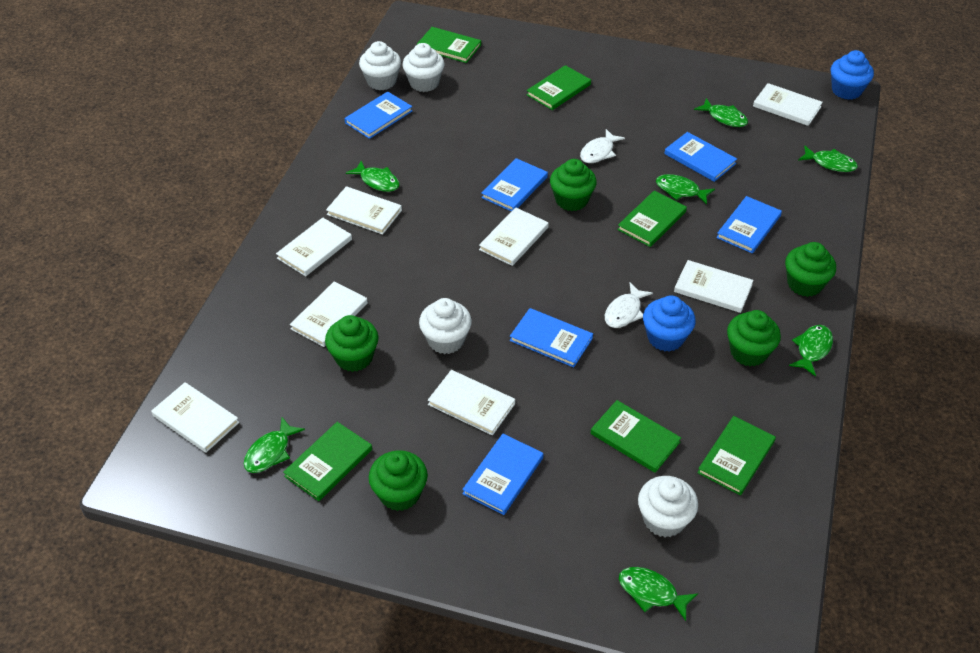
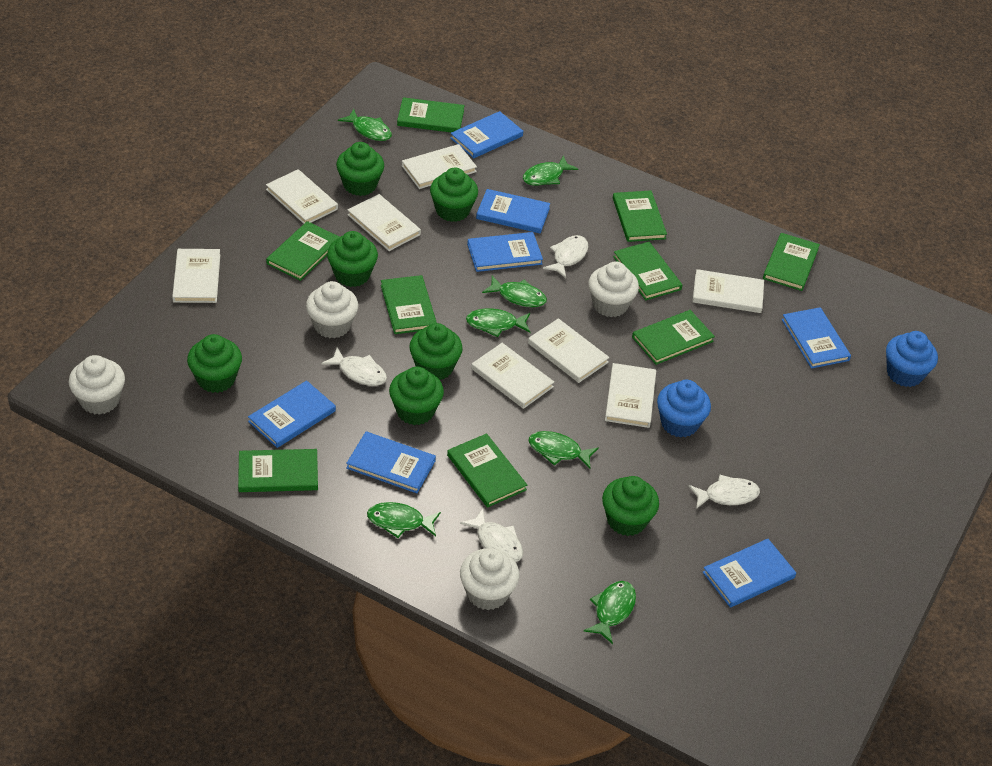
blue book: [345,91,412,139] [462,434,543,515] [481,158,548,211] [510,308,593,367] [664,132,737,182] [716,196,782,253] = 6 -> [248,380,336,448] [346,431,436,493] [450,111,523,158] [467,232,543,272] [476,189,550,233] [703,539,796,608] [782,307,851,368] = 7
green book: [283,422,372,501] [417,27,481,63] [527,65,591,110] [591,400,681,473] [617,191,687,247] [697,416,776,495] = 6 -> [238,449,318,492] [266,221,339,281] [381,275,437,334] [397,97,464,132] [447,433,527,508] [613,190,667,242] [613,242,682,300] [632,310,715,365] [763,233,820,291] = 9
green cupcake: [325,315,378,372] [368,450,428,511] [550,159,597,211] [727,310,781,366] [785,242,836,297] = 5 -> [187,334,242,393] [327,231,378,287] [336,142,384,196] [389,367,444,425] [409,323,463,380] [430,167,478,222] [602,476,659,536] = 7
white fish: [580,129,625,163] [605,283,653,328] = 2 -> [321,347,387,386] [460,508,523,562] [543,235,589,278] [689,475,760,509] = 4

